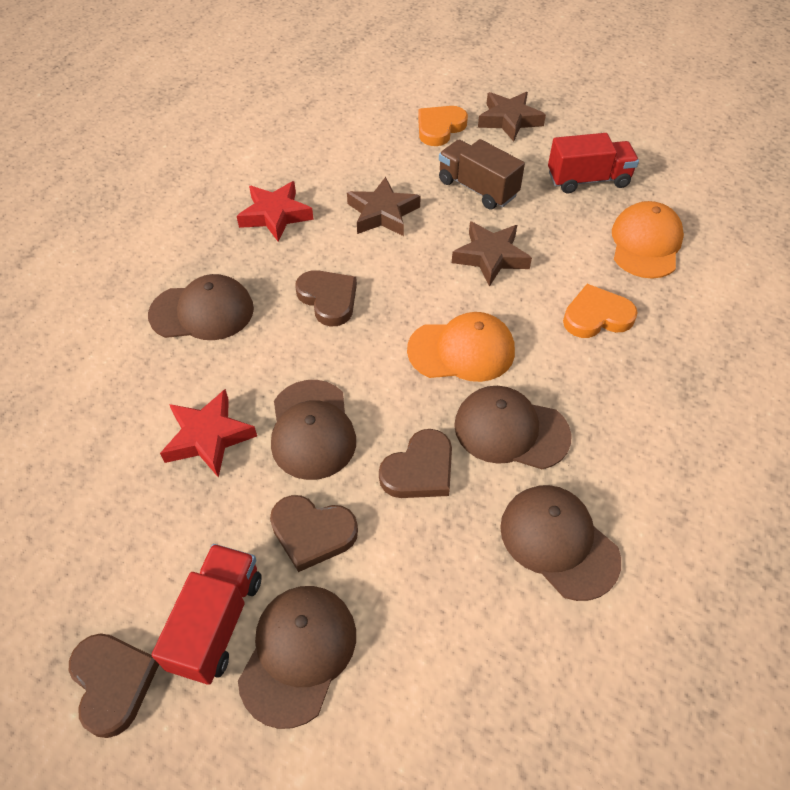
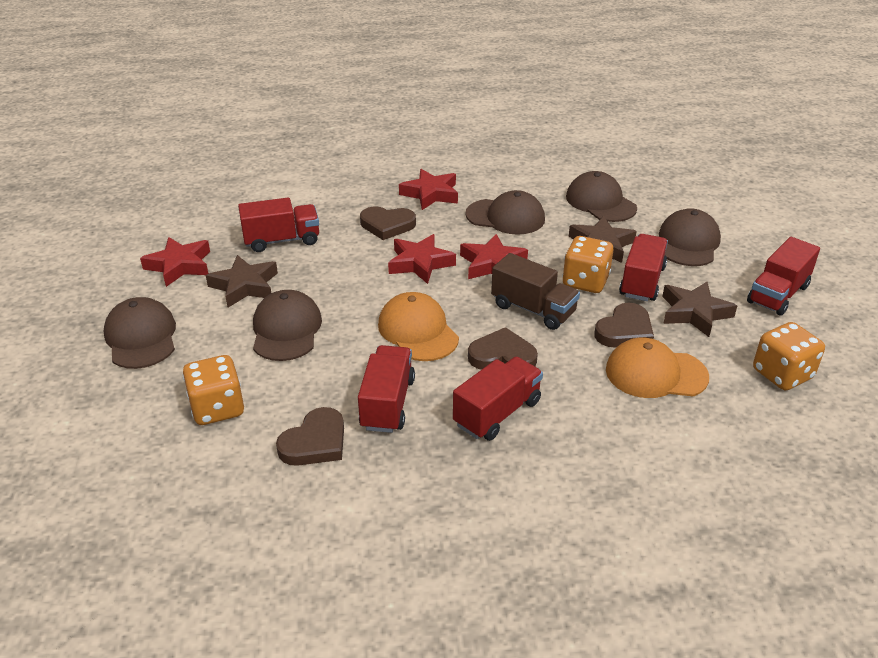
orange dice: none = 0 -> [183,355,244,425] [562,236,614,293] [753,322,825,390] = 3
orange heart: [418,106,468,146] [563,284,638,338] = 2 -> none = 0
red star: [160,389,257,478] [237,181,314,242] = 2 -> [140,237,210,287] [388,234,456,284] [399,169,458,210] [460,234,528,279] = 4
red truck: [152,544,262,685] [548,133,639,194] = 2 -> [238,198,319,252] [358,345,415,433] [453,357,543,441] [619,234,668,301] [747,237,820,316] = 5

